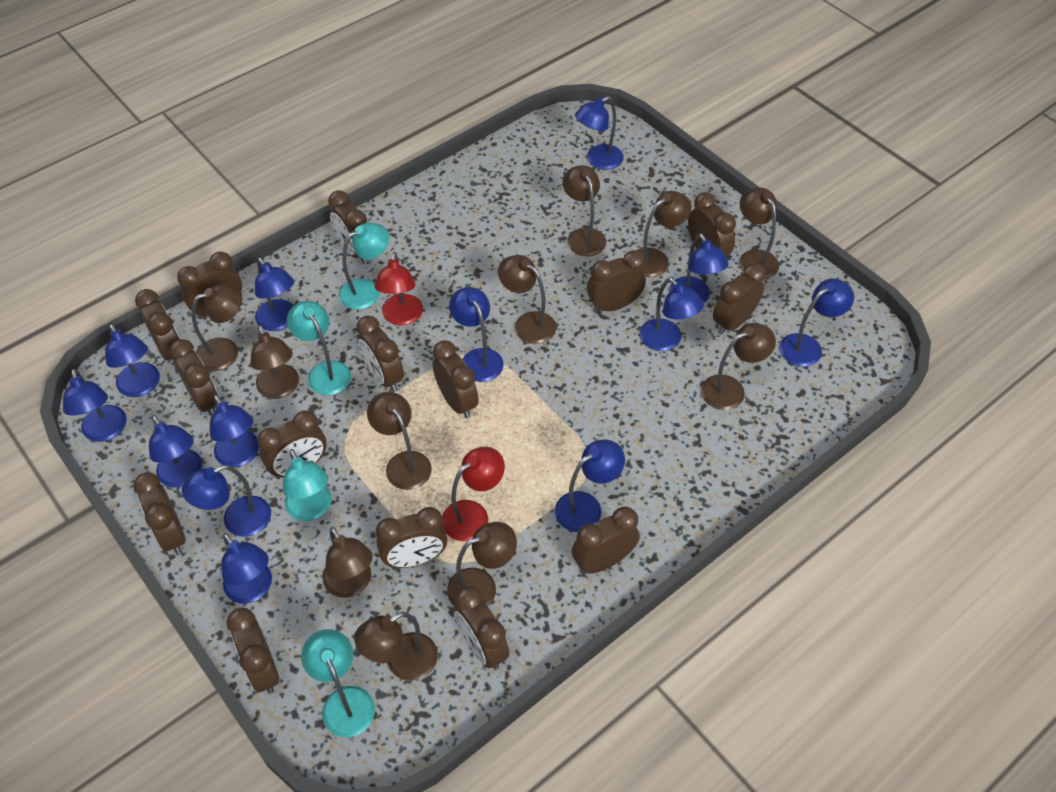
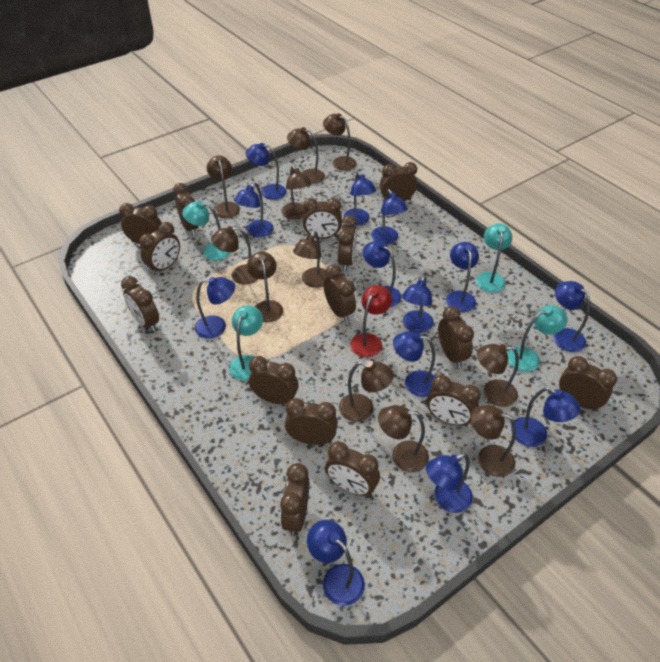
red lamp: [375,252,423,326] [442,446,505,541] = 2 -> [350,285,392,357] = 1

